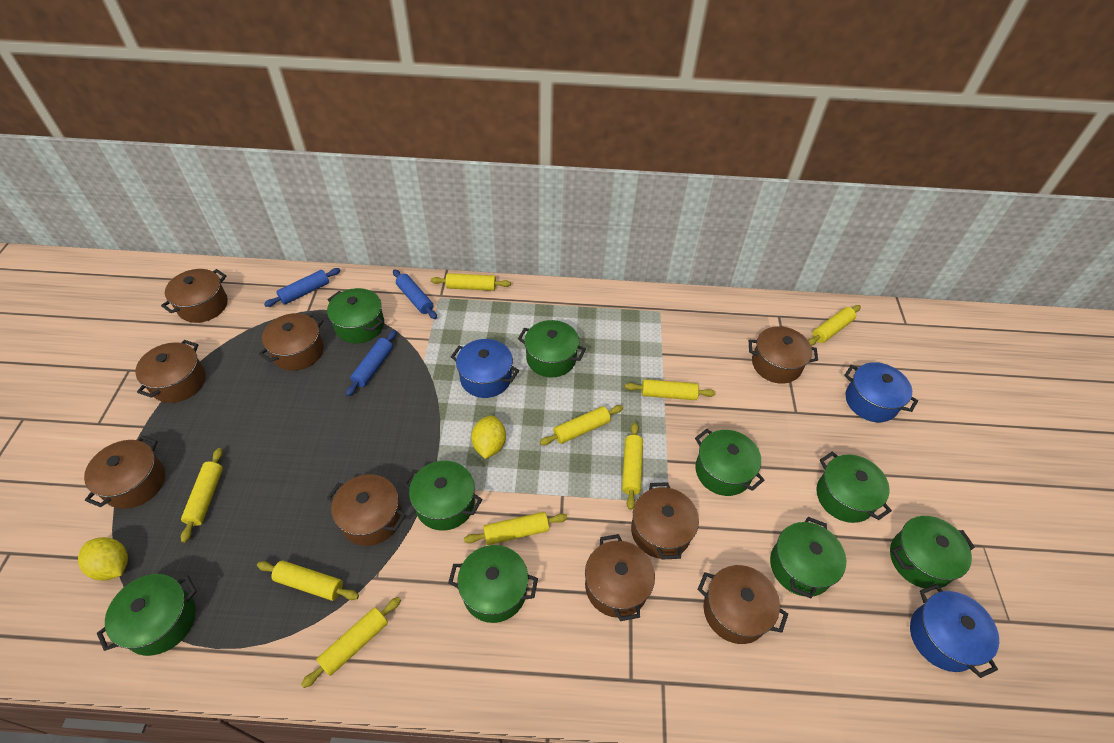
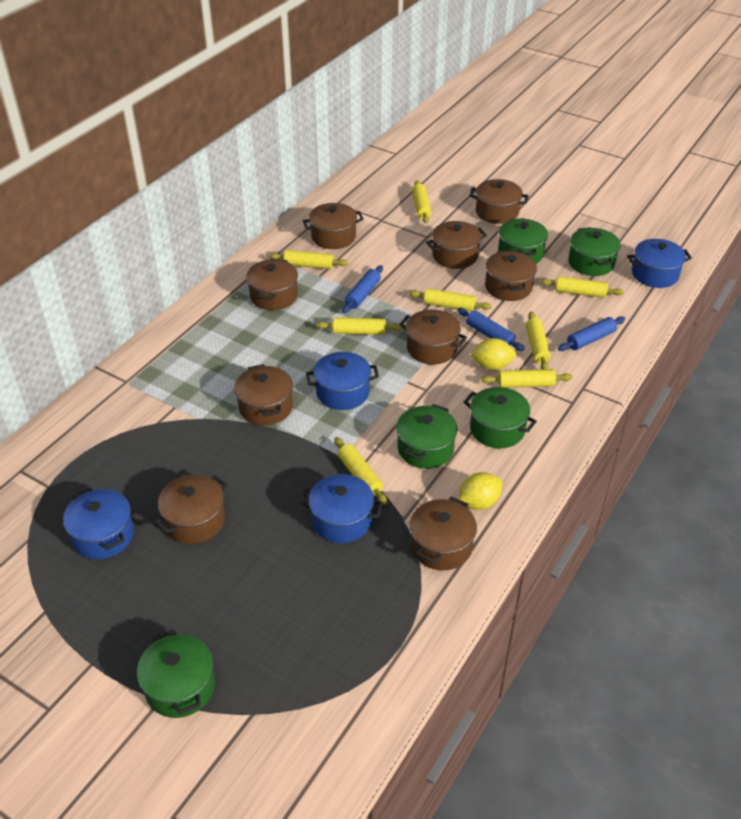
blue pot: [451,339,519,398] [844,362,918,422] [910,584,999,678] = 3 -> [63,488,134,559] [300,474,383,543] [306,352,379,410] [627,239,692,288] = 4
green pot: [97,574,197,656] [327,288,384,343] [403,461,482,531] [448,545,538,623] [518,320,586,378] [695,429,765,496] [770,517,846,598] [816,452,892,523] [890,516,975,588] = 9 -> [137,630,215,718] [396,404,458,469] [464,387,537,448] [498,218,548,263] [568,227,621,276] = 5
yellow rolling pin: [181,448,223,543] [257,561,359,601] [301,597,401,688] [431,273,511,291] [464,512,567,545] [540,405,623,445] [622,422,643,510] [625,379,716,400] [808,305,861,346] = 9 -> [269,250,348,269] [316,317,402,335] [335,437,388,505] [409,288,492,312] [412,180,431,223] [481,369,573,388] [526,312,551,369] [540,276,624,298] = 8

